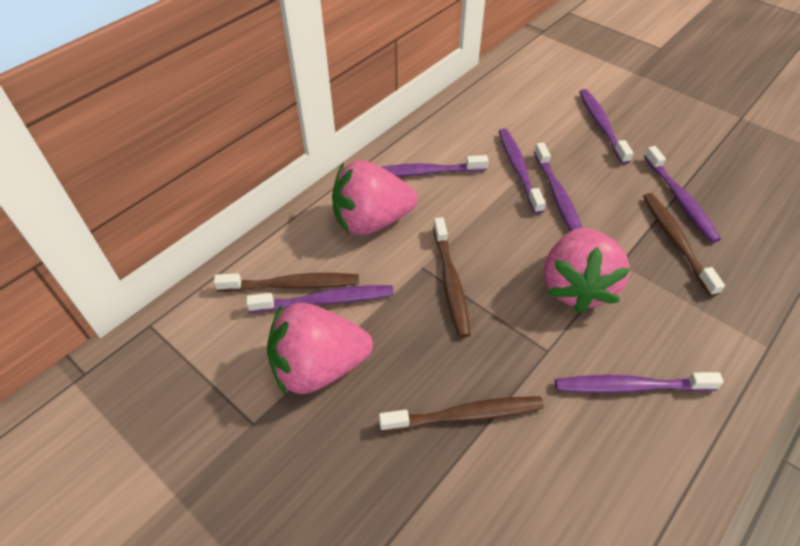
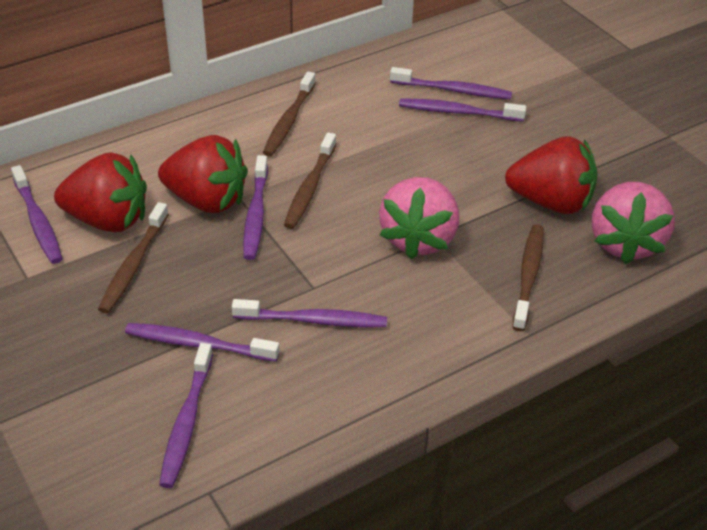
pink strawberry: [267,303,373,395] [332,160,418,235] [544,228,630,313] = 3 -> [379,177,459,259] [592,182,675,264] = 2
red strawberry: none = 0 -> [54,152,147,232] [158,135,248,213] [505,136,598,214] = 3

